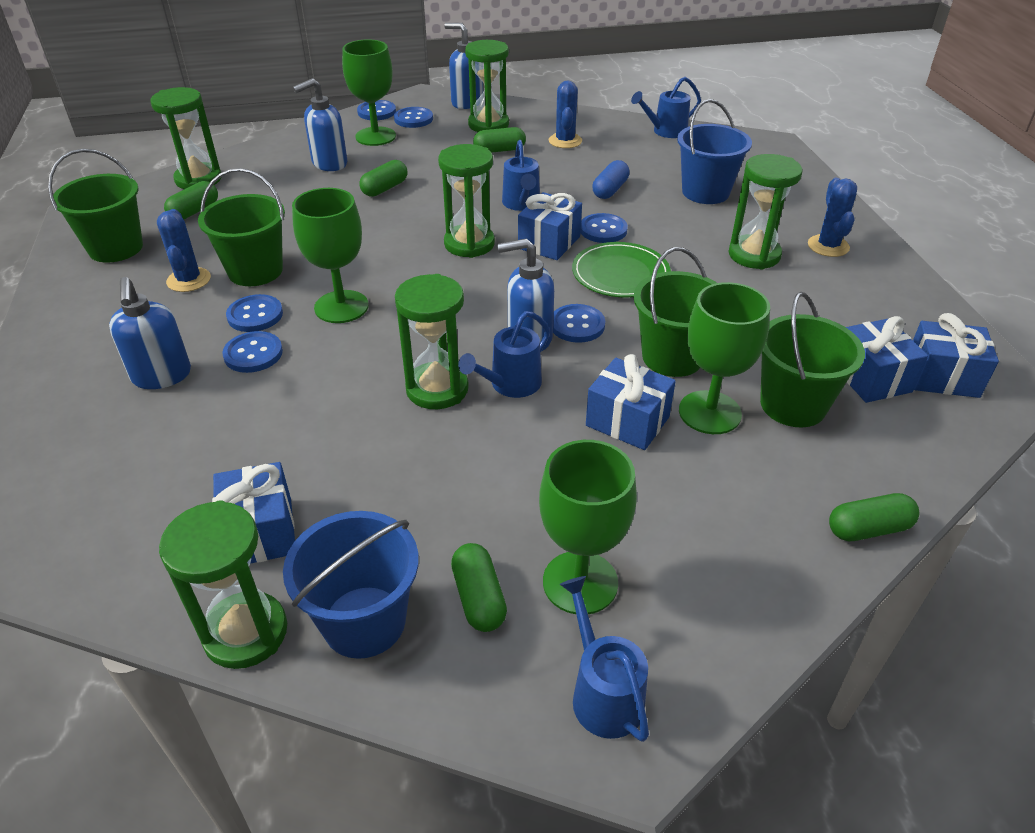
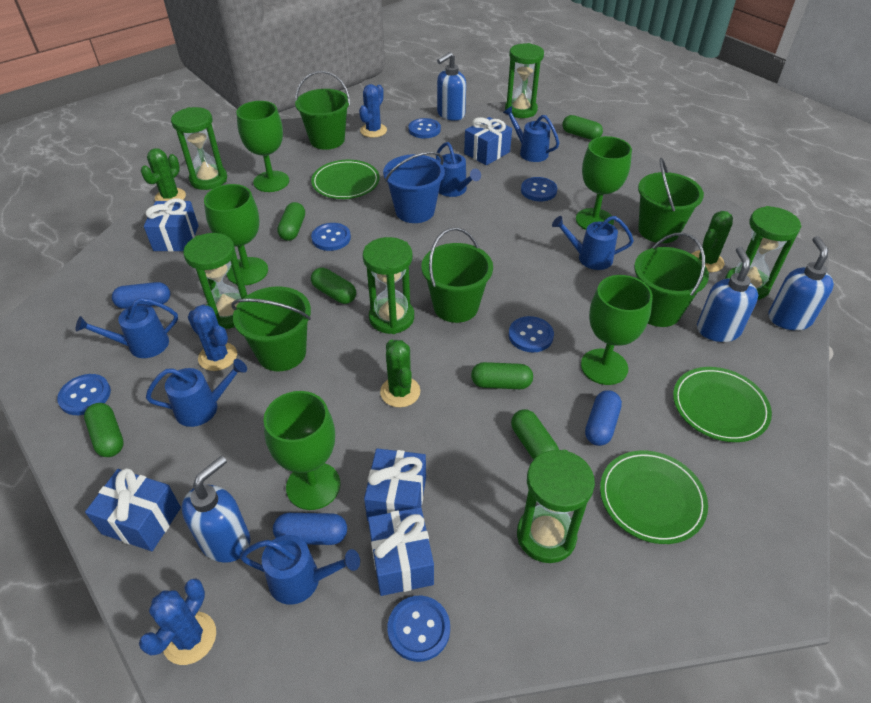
blue bucket: [283,511,419,659] [677,99,752,204] = 2 -> [383,152,445,223] = 1
blue capsule: [592,160,630,199] = 1 -> [112,282,170,309] [273,513,347,545] [585,390,622,446] = 3
blue watering can: [458,311,550,398] [502,140,540,211] [560,576,649,742] [631,77,701,138] = 4 -> [76,298,178,358] [146,359,247,427] [240,535,360,605] [436,142,481,197] [503,106,559,162] [552,216,634,270] = 6
green bucket: [48,149,143,263] [198,168,285,286] [634,247,717,377] [760,292,865,427] = 4 -> [231,286,311,371] [295,71,350,150] [421,227,493,323] [634,232,709,327] [638,158,704,243] = 5
green cactus: none = 0 -> [141,148,186,201] [380,340,420,407] [692,211,733,272] = 3
green capsule: [164,181,218,219] [360,160,407,197] [451,543,507,632] [473,127,526,153] [829,493,919,541] = 5 -> [84,403,124,457] [277,202,305,241] [311,268,356,304] [471,362,533,389] [511,409,559,460] [562,115,603,140] = 6
green goblet: [292,188,369,323] [342,39,396,146] [539,440,637,614] [679,282,770,434] = 4 -> [204,184,268,285] [236,101,289,192] [263,391,340,510] [576,136,632,230] [581,275,653,385] = 5
green plate: [572,242,671,298] = 1 -> [311,160,380,199] [600,451,708,544] [673,367,772,442] = 3

